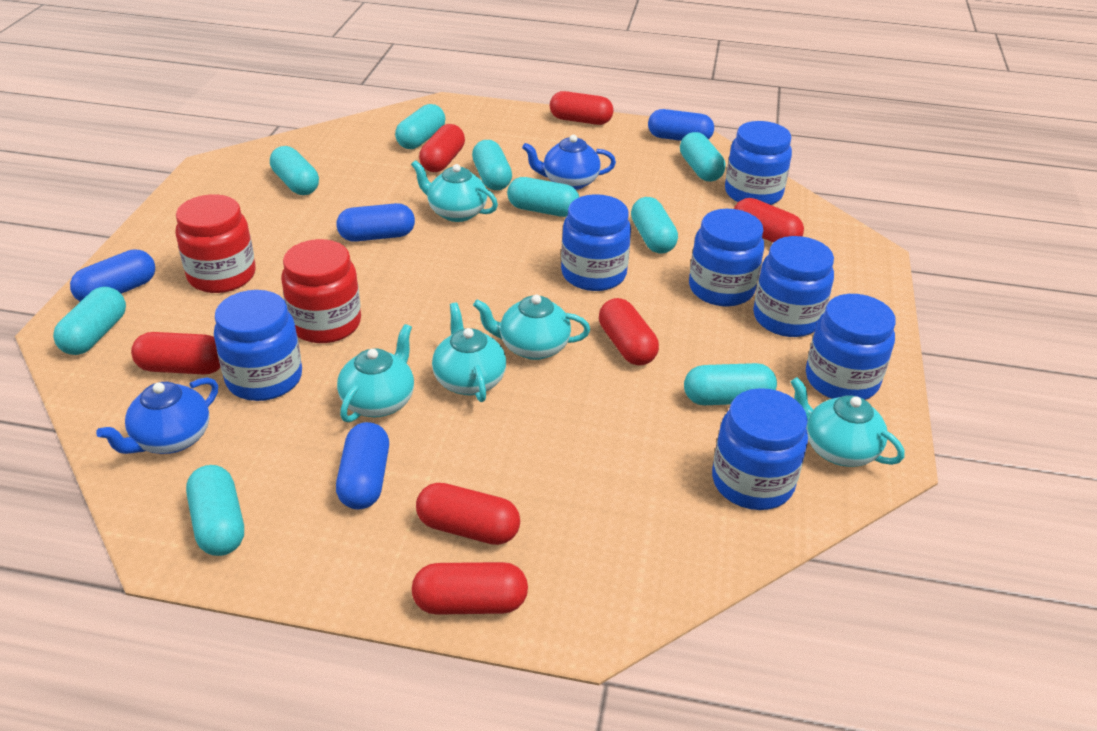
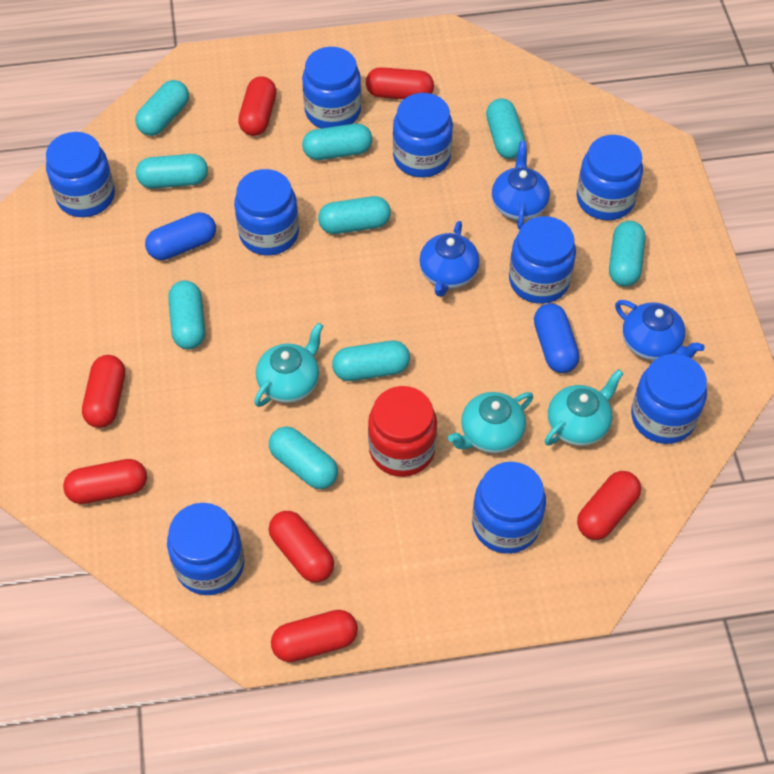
blue capsule: [70,249,155,302] [336,203,415,242] [336,422,389,510] [648,109,714,141] = 4 -> [145,212,216,260] [534,303,579,373] = 2
blue jar: [214,290,302,401] [561,194,631,291] [689,209,764,306] [712,388,808,510] [725,121,792,205] [753,236,834,337] [806,294,896,400] = 7 -> [46,132,115,217] [167,503,244,595] [234,169,299,256] [302,47,362,128] [393,93,453,178] [472,462,546,554] [509,216,576,304] [577,135,643,220] [631,354,707,444] = 9
blue teapot: [96,377,218,454] [522,135,616,190] = 2 -> [419,221,480,297] [492,141,550,230] [615,300,705,360] = 3
red jar: [175,194,256,293] [281,239,361,343] = 2 -> [368,386,437,477] = 1
turquoise teapot: [337,324,414,422] [411,160,498,222] [432,302,506,402] [473,295,590,360] [791,377,905,467] = 5 -> [254,323,323,407] [448,392,533,453] [545,369,624,446] = 3

